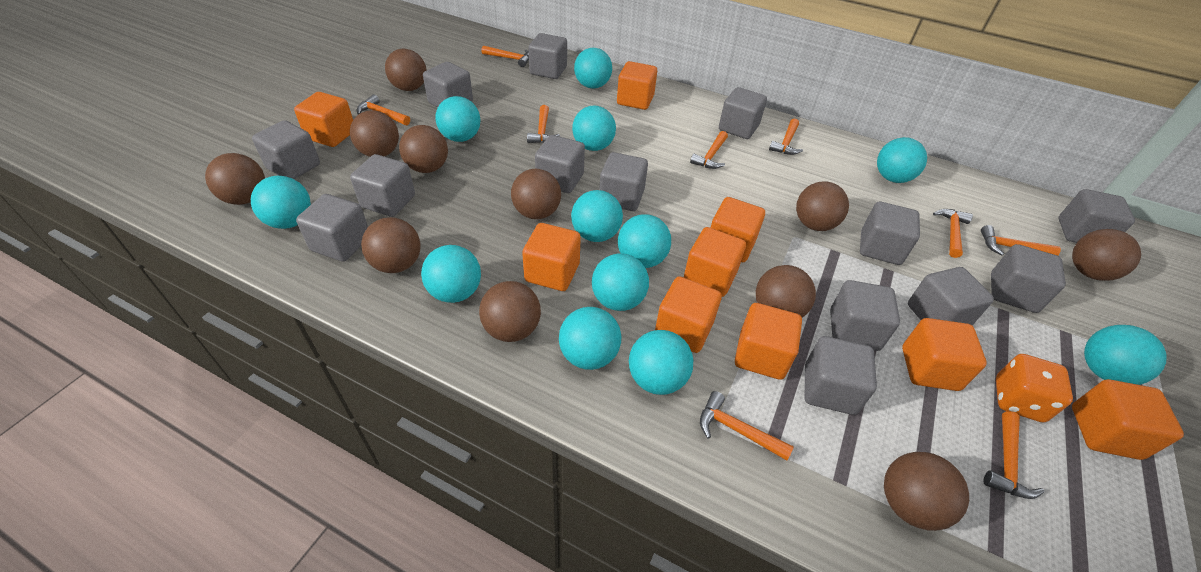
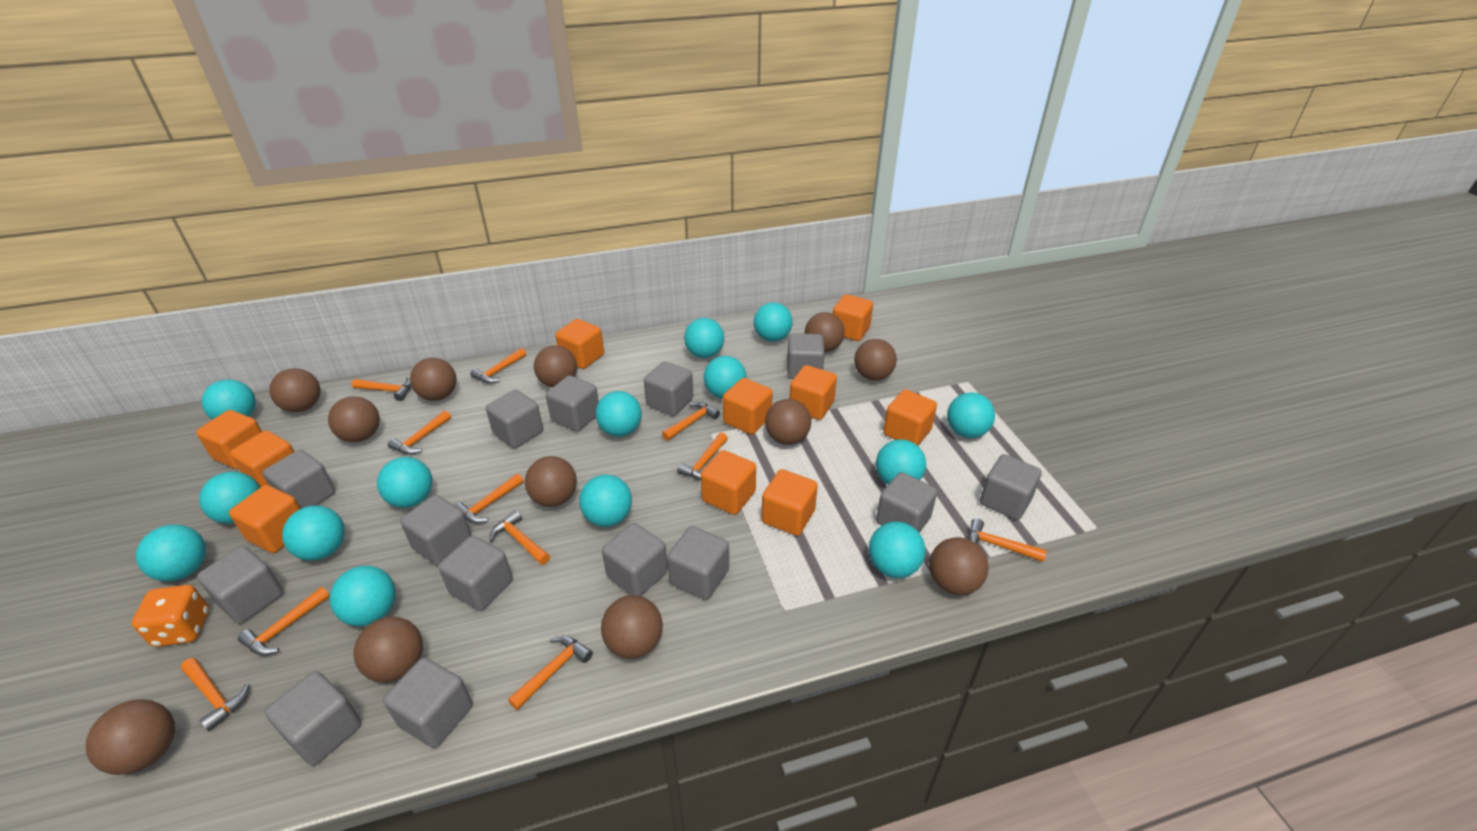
brown ball: [205,153,265,205] [350,110,399,157] [361,217,421,273] [385,49,427,91] [399,125,448,173] [479,281,541,342] [511,169,561,219] [756,265,816,318] [796,181,849,231] [884,452,969,531] [1072,229,1141,281] = 11 -> [86,699,175,775] [269,368,321,412] [328,396,380,442] [354,617,423,683] [410,358,457,401] [525,456,577,507] [534,346,577,388] [601,595,663,659] [765,399,811,445] [805,312,845,352] [854,339,897,381] [929,537,989,595] = 12
orange cube: [294,92,353,147] [522,223,581,291] [617,61,657,110] [655,276,722,353] [684,227,746,297] [711,197,765,262] [735,303,802,380] [902,318,987,391] [1072,379,1184,460] = 9 -> [196,410,262,469] [229,485,301,553] [230,430,294,488] [555,319,604,369] [701,450,756,515] [723,378,773,435] [761,469,818,536] [790,365,837,420] [833,294,873,341] [883,389,937,446] = 10
orange hammer: [357,95,410,125] [481,46,529,67] [527,105,560,143] [690,131,728,169] [700,391,794,461] [769,118,803,155] [933,209,973,258] [981,225,1061,256] [984,411,1045,499] = 9 -> [181,658,250,731] [237,587,330,655] [352,377,411,401] [388,411,451,455] [455,473,524,524] [470,348,526,383] [490,510,550,565] [508,635,593,710] [662,402,720,441] [677,433,728,480] [969,518,1047,562] = 11
turquoise ball: [251,176,311,229] [421,245,481,303] [435,96,481,142] [559,307,621,370] [571,190,623,242] [572,106,616,151] [574,48,612,89] [592,253,649,311] [618,214,671,268] [629,330,693,395] [877,137,927,183] [1084,325,1166,385] = 12 -> [136,525,206,581] [199,472,260,524] [202,380,256,420] [282,506,345,561] [330,566,396,626] [377,457,432,508] [579,474,632,527] [596,391,642,437] [684,318,724,358] [704,356,747,399] [754,302,792,342] [869,522,926,578] [876,439,926,485] [947,393,995,438] = 14

